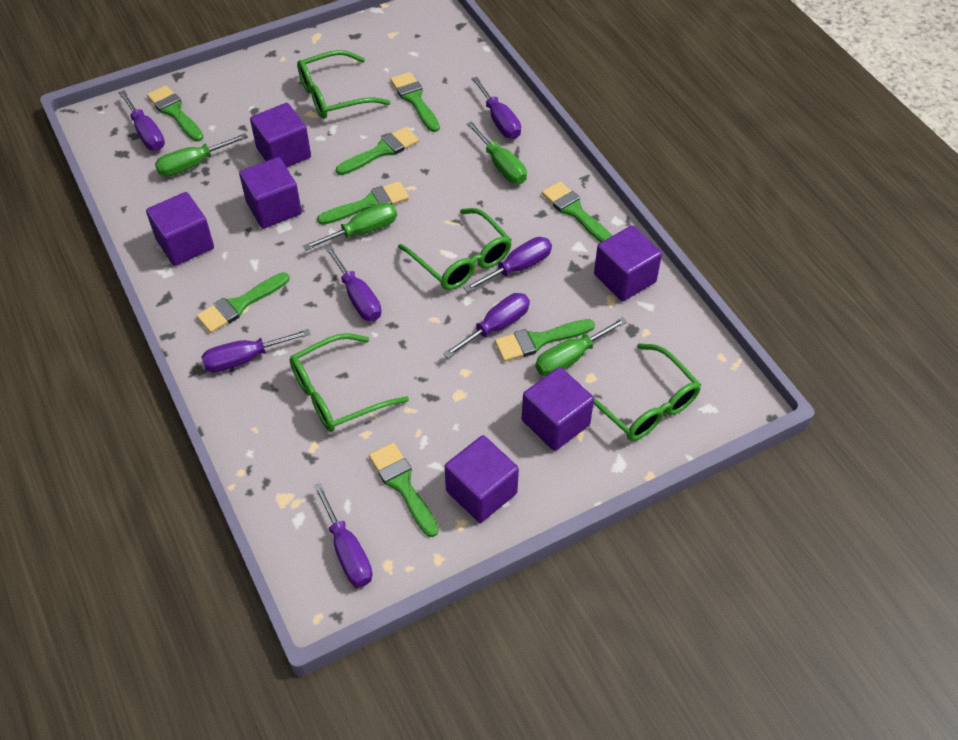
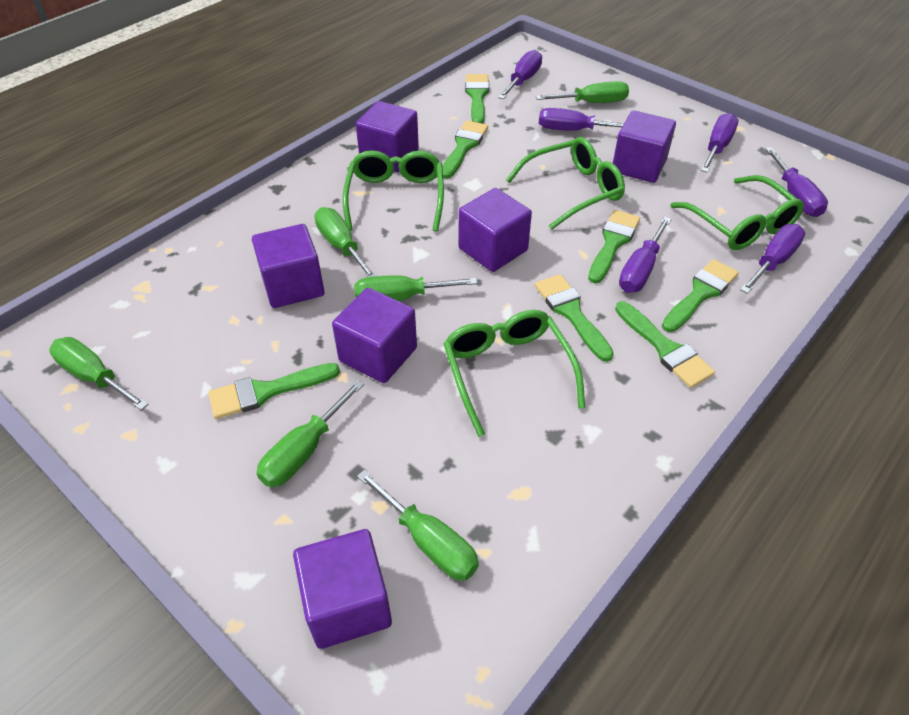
green brush: [147,85,204,141] [196,272,289,333] [317,181,409,225] [336,127,419,175] [369,443,439,537] [390,72,440,132] [495,319,595,362] [542,181,612,243] = 8 -> [208,363,340,419] [442,120,488,179] [465,74,489,124] [535,274,614,362] [588,210,640,283] [615,301,715,388] [662,259,739,332] = 7
green screwdriver: [155,133,248,177] [303,203,397,251] [467,121,527,184] [535,317,628,376] = 4 -> [49,337,149,410] [256,380,364,487] [315,207,376,277] [354,275,478,301] [357,470,479,581] [536,81,629,103] = 6
purple screwdriver: [119,91,165,151] [201,329,311,373] [313,483,373,587] [325,245,381,321] [443,293,530,358] [464,237,552,293] [471,77,521,139] = 7 -> [498,50,542,99] [539,108,624,131] [619,217,671,293] [700,113,739,172] [740,224,805,294] [765,147,828,217] = 6

